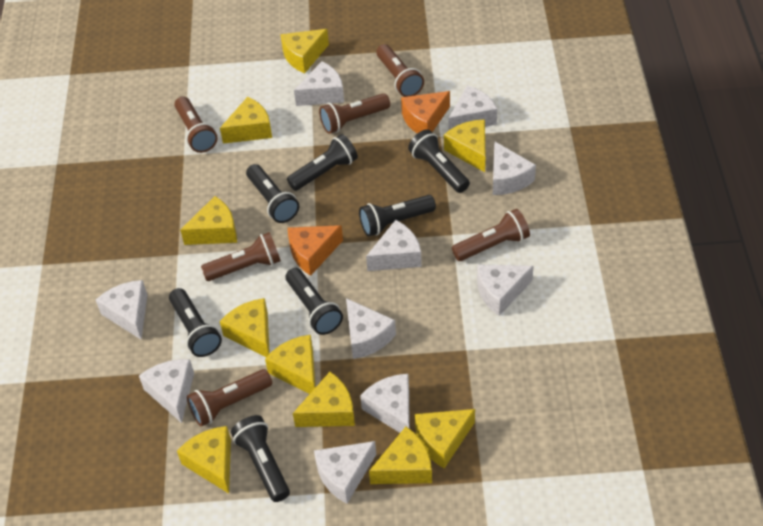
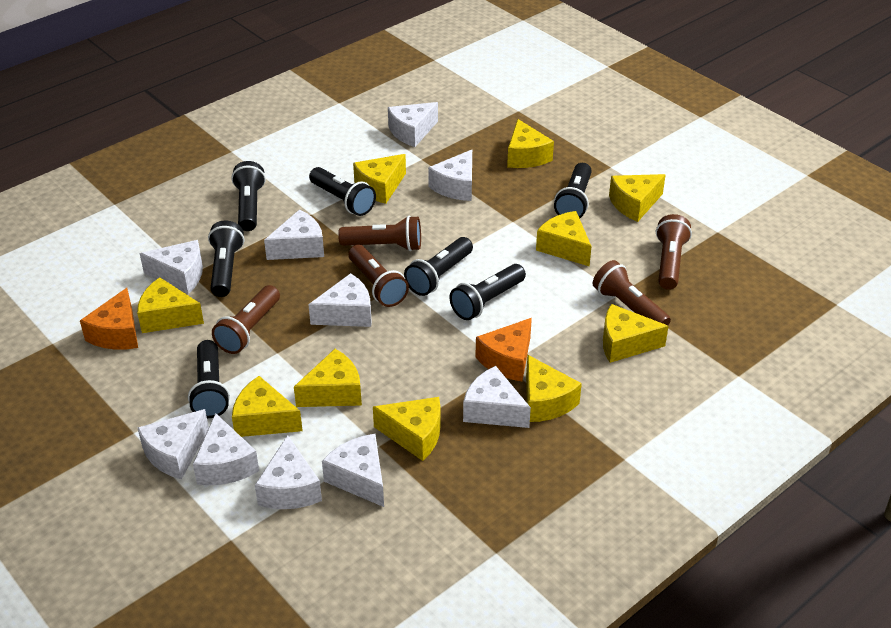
brown flashlight: [174,96,218,153] [187,369,272,426] [201,232,281,281] [319,93,390,134] [376,44,424,97] [452,209,530,261] = 6 -> [212,285,280,354] [338,216,421,251] [348,245,409,307] [593,260,671,325] [656,214,692,290] = 5

